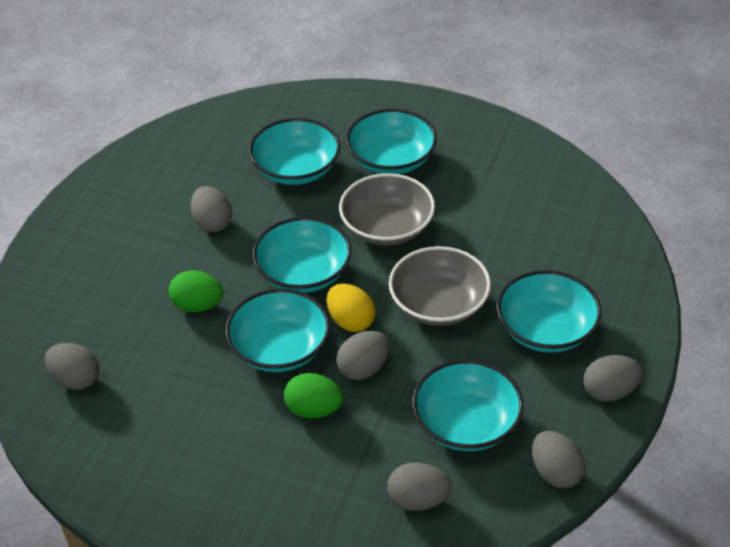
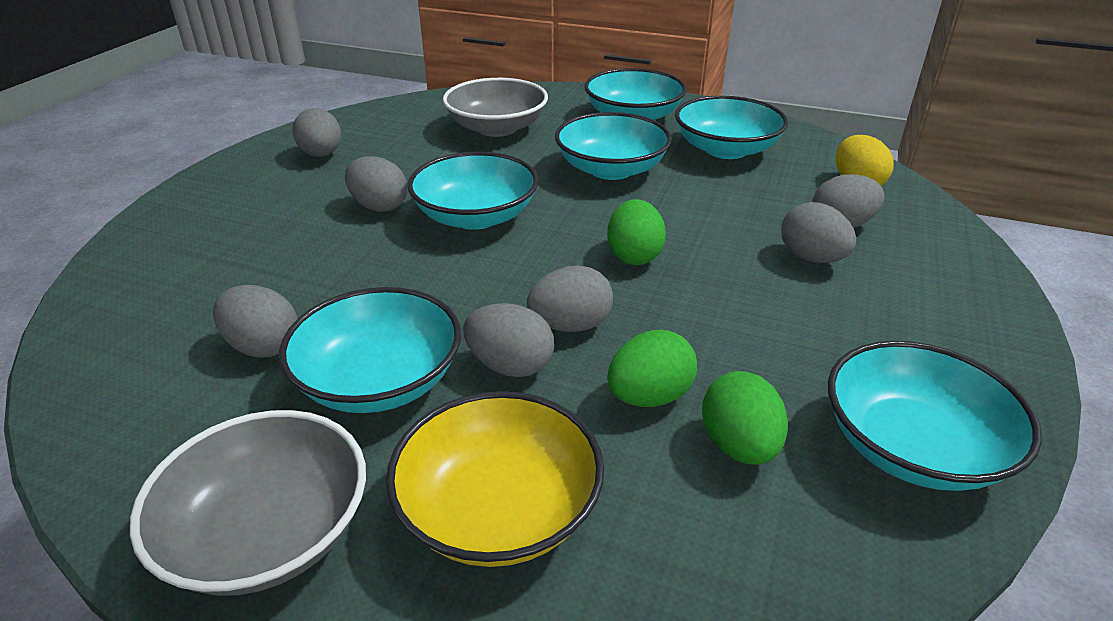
green egg: [169,270,224,312] [284,373,343,419] = 2 -> [607,199,666,265] [607,330,697,407] [702,371,788,464] = 3
grey egg: [45,343,100,390] [191,186,232,232] [337,331,389,380] [388,463,452,511] [532,431,586,488] [583,355,643,402] = 6 -> [213,285,298,358] [293,108,341,157] [345,156,407,212] [463,303,554,377] [527,265,613,332] [781,202,856,263] [812,174,884,228] = 7
yellow bowl: none = 0 -> [386,391,604,567] = 1

